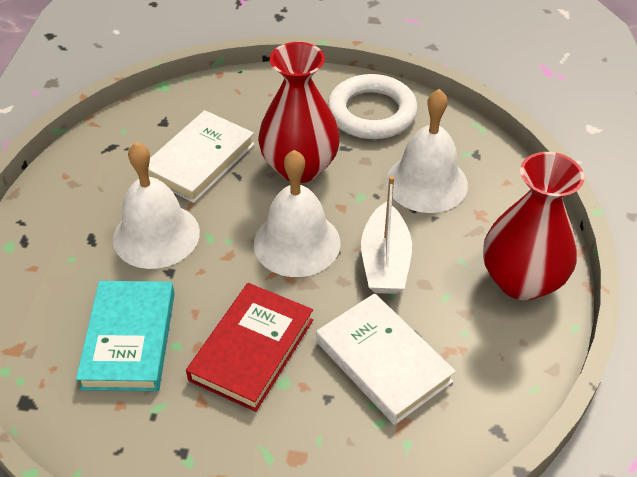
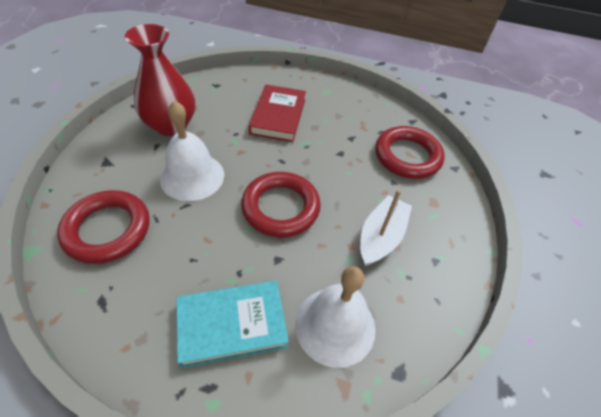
red ring: none = 0 -> [57,190,150,264] [241,172,321,237] [375,126,445,179] = 3
red vase: [258,42,340,183] [483,152,584,300] = 2 -> [125,24,195,136] = 1
white bell: [113,142,200,269] [254,150,340,277] [386,89,468,213] = 3 -> [160,100,224,201] [295,266,375,368] = 2
white book: [148,110,255,203] [316,293,456,425] = 2 -> none = 0
white ring: [328,74,418,139] = 1 -> none = 0

